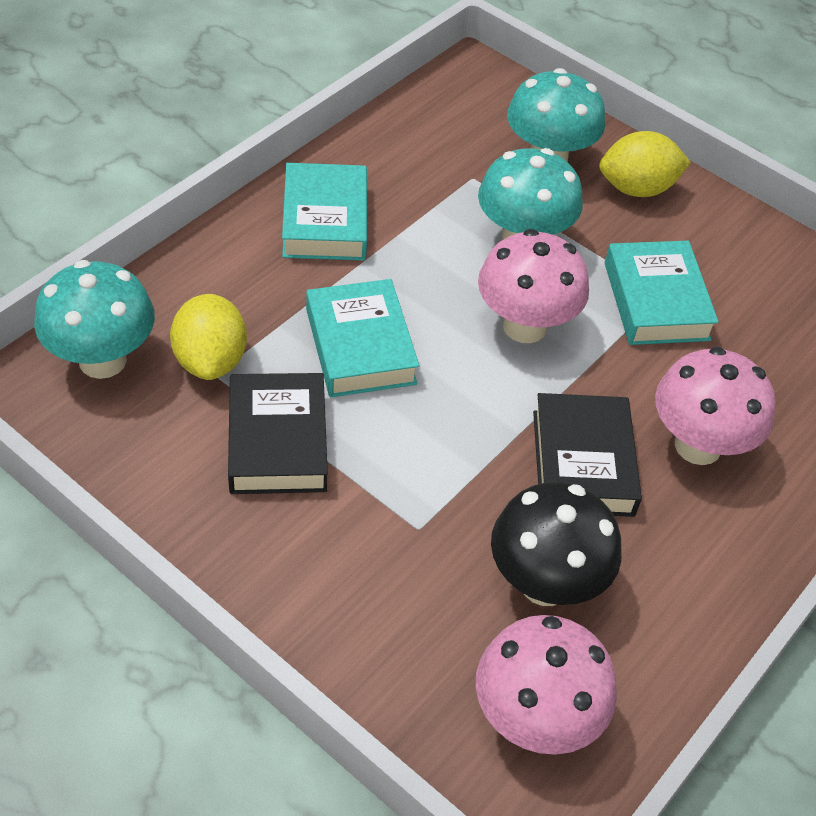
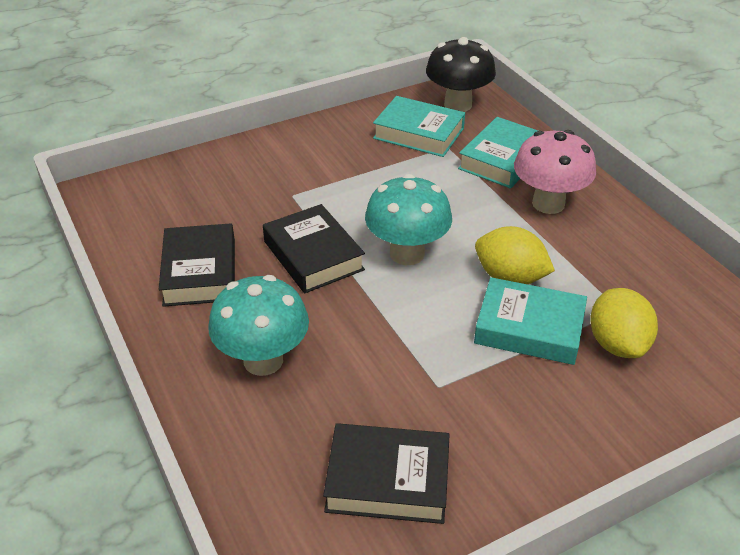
black book: [228,373,328,494] [533,393,642,517] = 2 -> [159,223,235,307] [263,204,365,293] [323,423,450,524] = 3
pink mushroom: [476,615,617,755] [478,229,589,343] [655,347,776,465] = 3 -> [514,130,596,214] = 1
turquoise mushroom: [34,260,155,379] [478,148,583,240] [507,68,605,162] = 3 -> [208,275,309,376] [365,174,452,265] = 2

